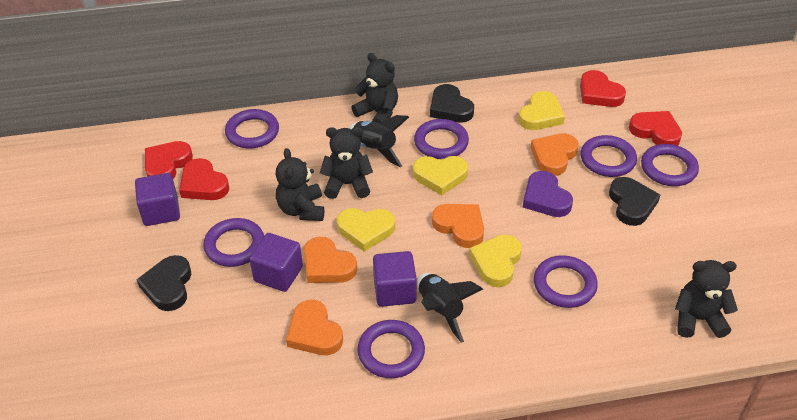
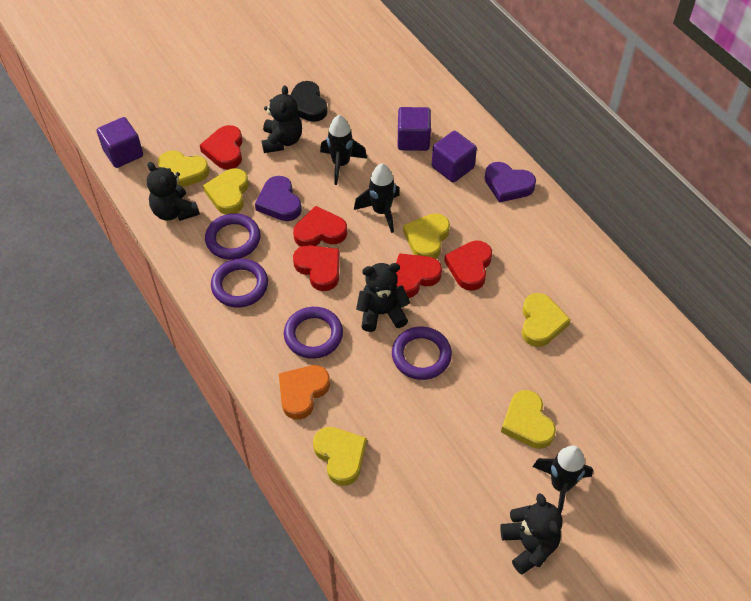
black heart: [136,255,191,311] [430,84,474,123] [609,177,660,226] = 3 -> [290,81,327,122] = 1
black rocket: [349,115,409,167] [418,273,483,343] = 2 -> [320,115,367,185] [354,163,400,233] [532,445,593,512] = 3
orange heart: [286,300,343,355] [304,237,357,283] [432,204,484,248] [531,133,579,176] = 4 -> [279,365,330,420] = 1
purple heart: [523,171,573,217] = 1 -> [255,176,302,221] [485,162,536,203] = 2
purple ring: [203,218,264,267] [225,109,279,149] [357,320,425,378] [414,119,469,159] [534,255,598,308] [581,135,637,177] [641,144,699,186] = 7 -> [205,213,261,260] [211,259,268,308] [284,307,343,359] [392,327,452,380] = 4
red heart: [145,141,193,179] [179,158,229,200] [580,70,626,107] [629,111,682,146] = 4 -> [200,125,243,170] [293,206,347,247] [293,245,340,291] [396,253,442,298] [444,240,492,291] = 5
yellow heart: [337,208,395,251] [413,156,468,196] [469,235,522,287] [518,91,565,130] = 4 -> [158,150,209,187] [203,168,249,214] [313,427,367,486] [403,213,450,259] [501,390,556,449] [522,293,571,347] = 6

